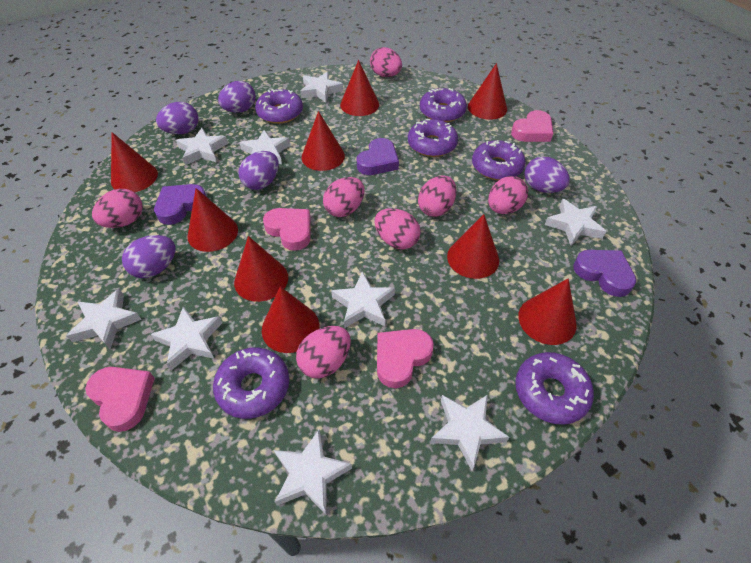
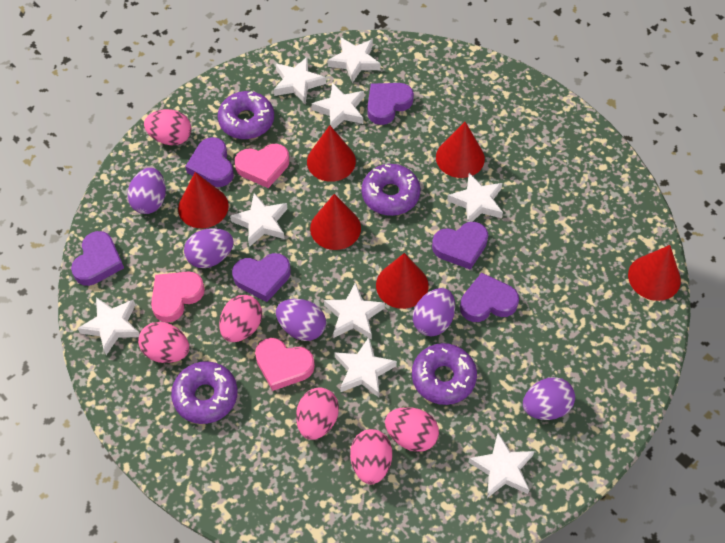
pink egg: [92,189,143,228] [296,326,351,378] [323,177,364,217] [370,47,402,77] [375,208,421,249] [418,175,456,217] [488,176,528,214] = 7 -> [138,322,189,363] [144,109,191,145] [219,295,262,342] [296,387,339,440] [350,429,392,484] [385,407,439,452] = 6
pink heart: [85,367,155,432] [263,208,311,251] [377,329,434,388] [511,110,553,142] = 4 -> [151,272,205,323] [235,144,289,188] [255,338,315,391] = 3
purple donut: [213,347,289,419] [255,89,303,124] [408,119,458,157] [420,88,467,122] [472,140,526,180] [515,352,594,425] = 6 -> [171,361,238,424] [218,91,274,139] [362,164,421,216] [412,343,477,405] = 4
purple heart: [154,184,206,225] [357,138,399,175] [573,250,636,297] = 3 -> [71,231,124,286] [185,137,234,187] [232,253,291,302] [368,83,414,125] [432,222,488,270] [460,273,519,322] = 6
red cone: [111,132,158,192] [187,188,238,252] [234,236,288,302] [262,286,319,353] [301,111,345,171] [340,60,379,116] [447,214,499,279] [468,63,507,120] [518,278,577,345] = 9 -> [178,172,229,228] [307,125,356,182] [310,194,361,250] [376,253,428,309] [436,122,485,178] [628,245,681,301] = 6

